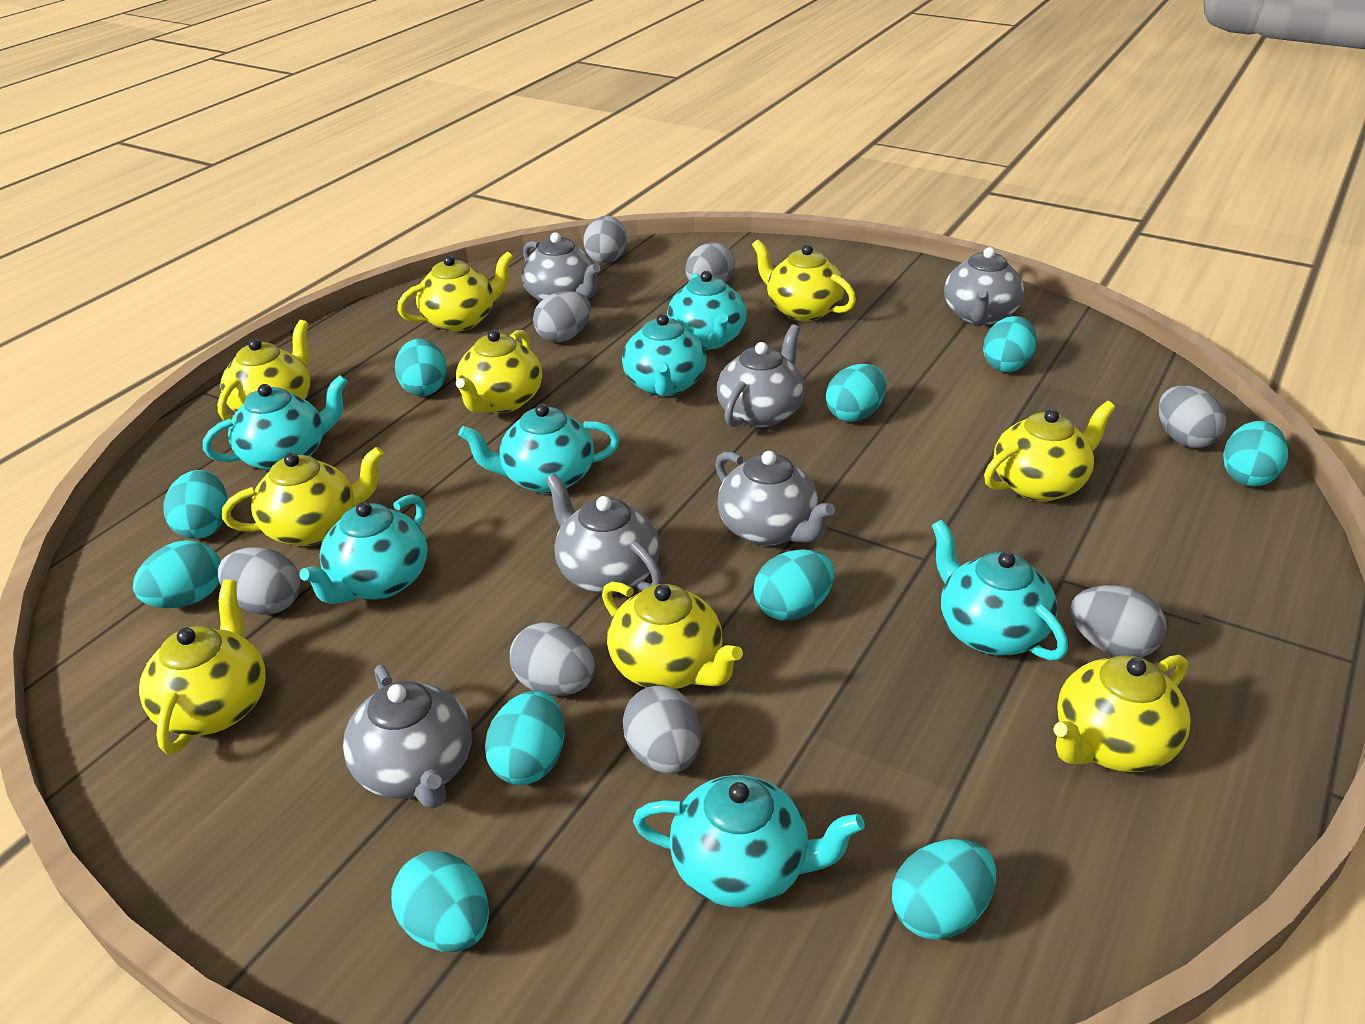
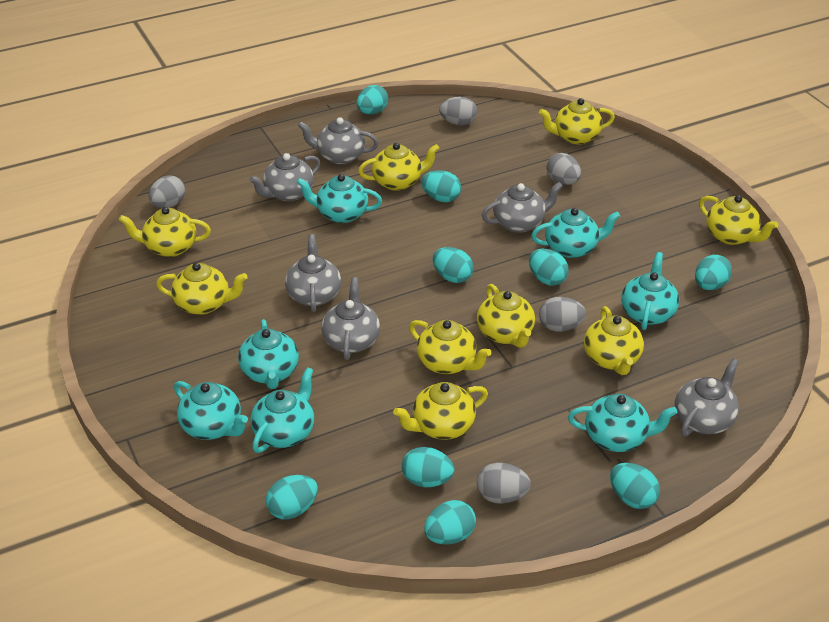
grey egg: [218,547,301,615] [510,622,595,696] [533,291,591,342] [583,216,626,263] [623,685,701,773] [685,242,735,283] [1070,585,1167,658] [1158,385,1227,448] = 8 -> [149,175,185,208] [439,97,477,126] [476,463,531,504] [539,297,586,332] [546,153,581,185] = 5
turquoise egg: [133,540,221,608] [163,470,228,539] [391,851,489,952] [395,339,447,396] [485,690,565,785] [753,549,835,620] [826,364,886,422] [892,839,996,940] [983,316,1037,372] [1223,421,1289,487] = 10 -> [266,475,318,519] [357,85,388,114] [402,447,455,487] [421,170,461,202] [424,500,476,545] [433,247,474,283] [529,249,569,286] [610,463,660,509] [695,255,732,290] = 9

